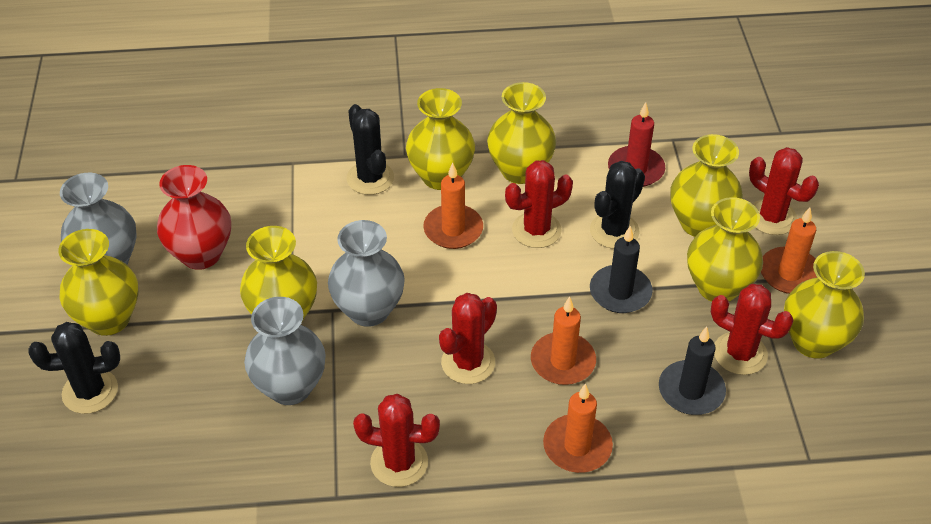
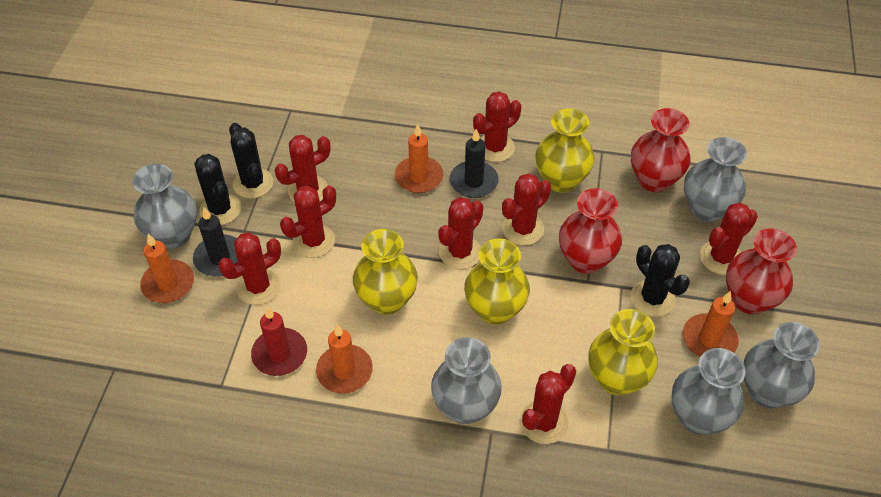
grey vase: [60,173,137,265] [244,297,326,405] [328,220,405,327] = 3 -> [132,164,197,249] [431,337,502,424] [671,348,746,435] [684,137,747,222] [743,322,820,408] = 5
red cactus: [353,394,440,487] [439,293,497,384] [505,160,573,248] [711,284,794,375] [749,147,819,235] = 5 -> [218,232,281,305] [275,135,331,203] [280,185,336,258] [438,197,483,269] [473,91,521,162] [502,173,551,245] [520,364,576,444] [700,203,758,275] = 8
red vase: [157,165,231,270] = 1 -> [559,188,622,274] [631,108,690,192] [726,228,797,314] = 3
yellow vase: [58,229,138,336] [240,226,317,322] [406,88,475,190] [487,82,556,184] [670,134,743,237] [687,197,763,302] [784,251,865,359] = 7 -> [353,229,418,315] [464,239,530,325] [535,109,595,193] [588,309,658,396] = 4

